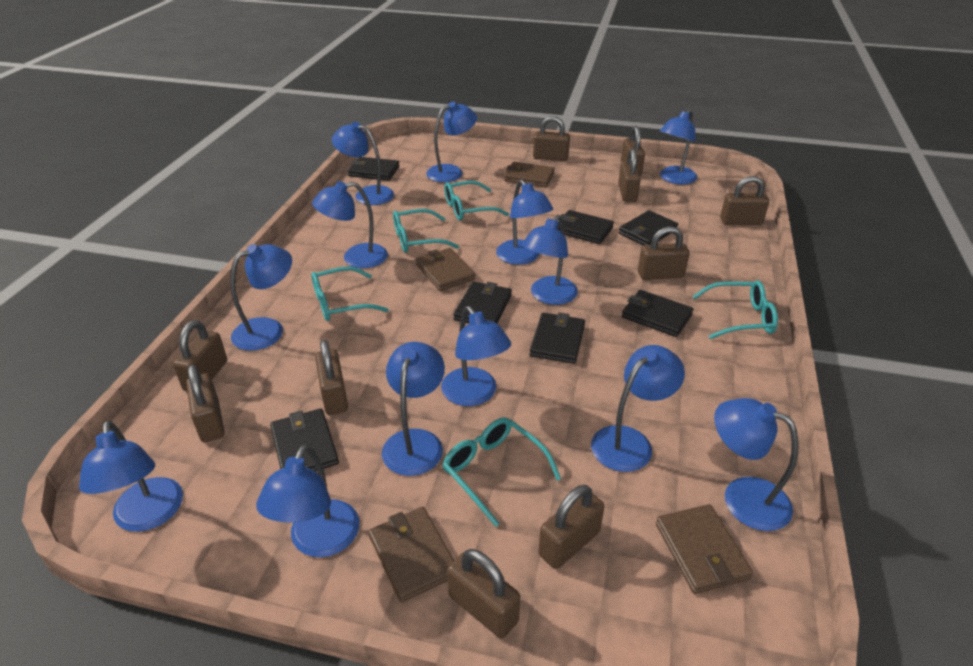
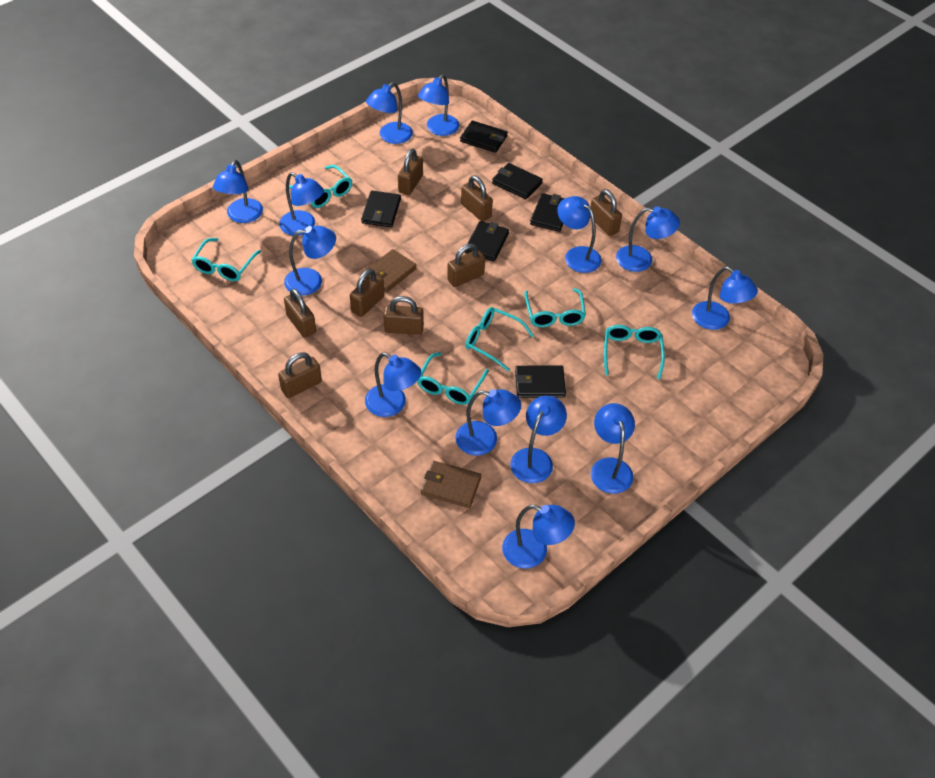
black wallet: [270,408,339,471] [348,157,400,181] [453,281,512,324] [530,312,585,364] [558,210,614,244] [619,210,678,246] [622,290,694,337] = 7 -> [361,191,401,227] [460,120,508,153] [465,221,509,261] [492,163,543,200] [515,366,566,398] [530,193,565,232] = 6
brown padlock: [173,320,227,391] [186,365,225,442] [315,340,348,415] [447,549,520,638] [533,116,570,161] [538,485,605,569] [618,148,641,202] [621,126,645,176] [638,226,690,280] [720,176,769,225] = 10 -> [278,352,322,398] [284,288,316,338] [350,269,384,317] [383,296,424,335] [398,149,423,195] [447,244,485,287] [461,176,493,221] [590,189,622,236] = 8
brown wallet: [368,507,454,603] [416,248,475,291] [504,162,555,187] [656,504,753,594] = 4 -> [365,249,417,293] [421,461,481,508] = 2
turquoise glasses: [311,266,389,321] [393,209,459,253] [443,417,561,527] [444,181,509,220] [692,280,778,339] = 5 -> [191,238,261,281] [289,165,352,208] [417,352,489,405] [465,307,534,372] [524,288,586,327] [604,325,665,379] = 6

